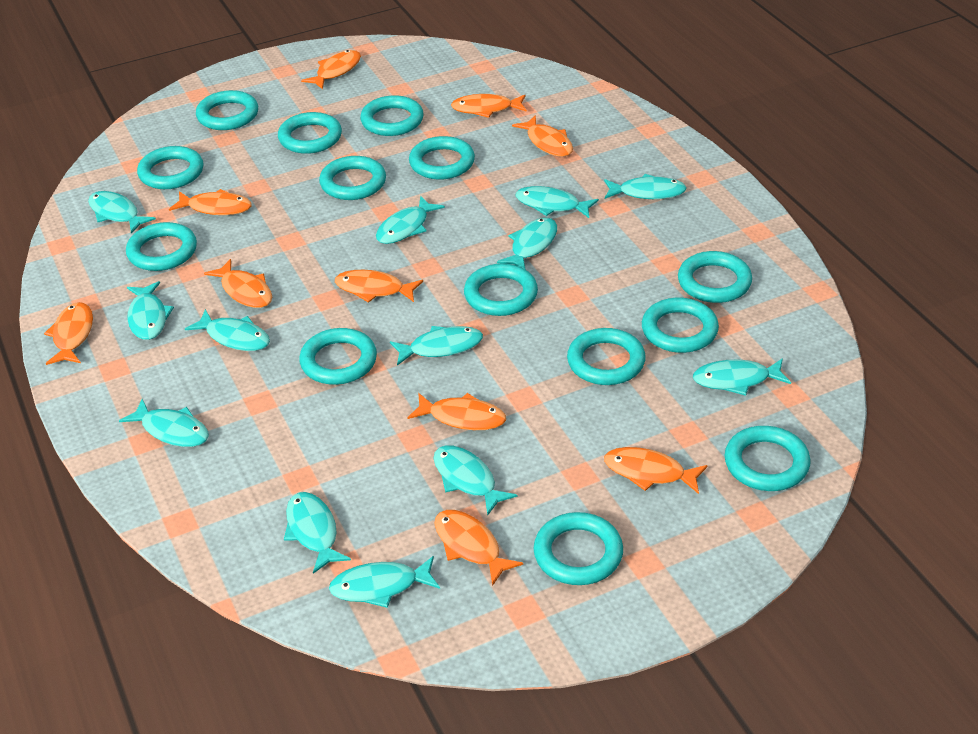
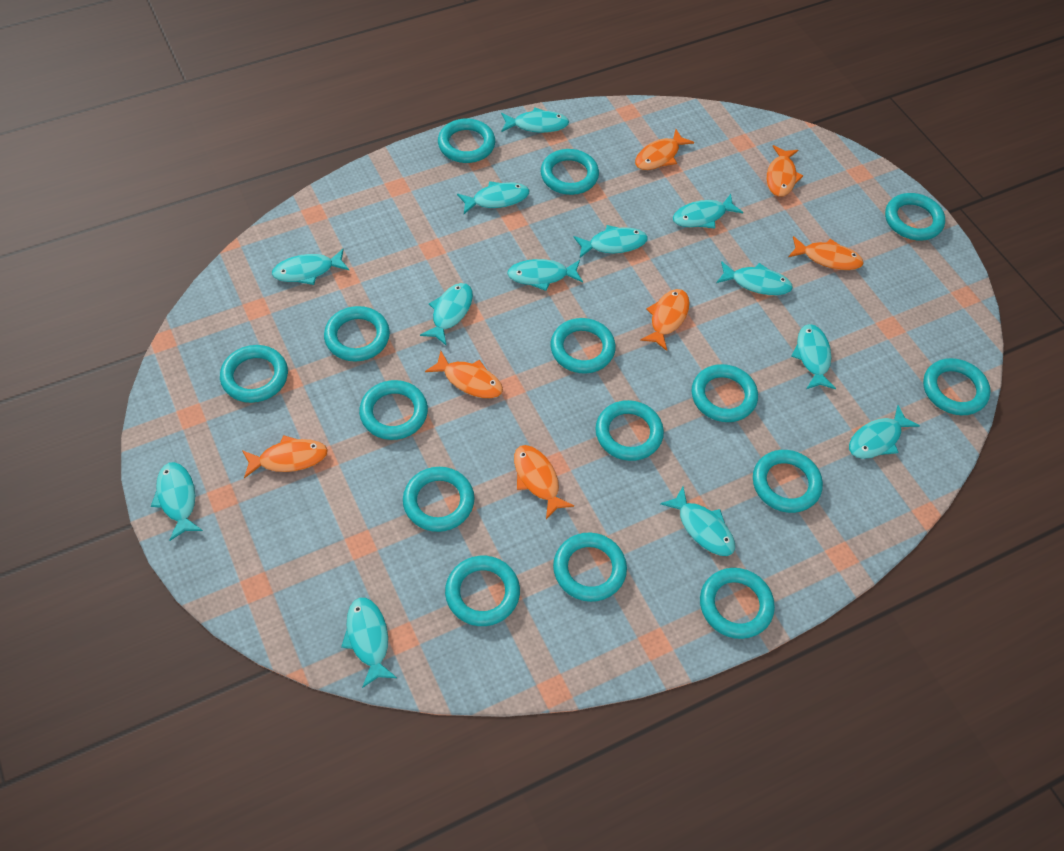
orange fish: [44,302,93,365] [169,189,252,215] [204,259,272,308] [301,50,361,89] [335,270,423,303] [407,393,506,430] [434,510,523,586] [451,94,527,118] [512,115,573,157] [604,447,708,494] = 10 -> [242,435,328,478] [425,351,503,398] [514,445,574,519] [635,129,694,170] [640,289,690,351] [767,145,803,197] [789,236,864,270] = 7
turquoise ring: [126,222,197,271] [137,146,203,189] [196,90,258,130] [278,112,342,154] [299,328,377,385] [319,156,386,200] [360,95,424,136] [409,136,475,180] [464,264,538,316] [533,512,623,585] [567,328,646,385] [642,298,719,353] [678,251,752,303] [725,426,811,491] = 14 -> [220,345,288,403] [324,306,390,362] [359,380,428,440] [403,467,475,532] [438,118,495,163] [445,556,520,626] [541,149,599,195] [551,318,616,374] [553,533,627,602] [595,400,664,461] [692,364,758,422] [700,568,775,639] [753,450,823,513] [885,193,945,241] [923,358,991,415] = 15

